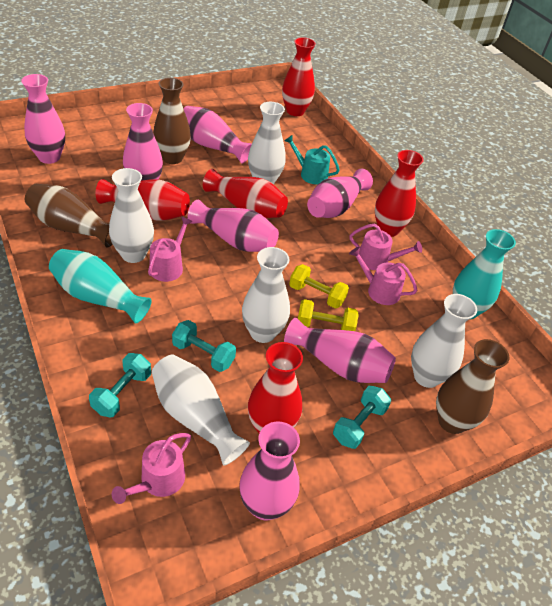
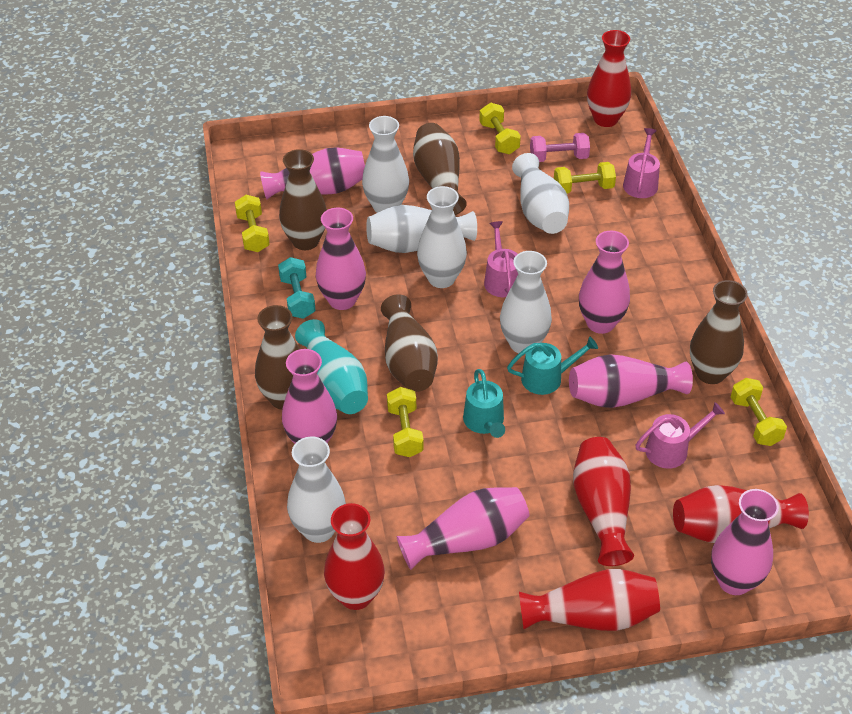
brown vase: [25,184,112,247] [153,78,191,164] [436,339,509,434] = 3 -> [255,305,300,410] [279,149,327,250] [381,294,438,392] [413,123,467,215] [690,280,748,384] = 5
pink dumbbell: none = 0 -> [530,133,590,162] = 1
pink watering can: [112,433,191,504] [148,217,193,282] [349,247,418,305] [350,224,422,270] = 4 -> [484,221,518,297] [623,128,660,198] [635,402,725,469] = 3
turquoise dumbbell: [89,353,151,417] [172,320,236,372] [333,386,391,449] = 3 -> [278,257,316,319] = 1
turquoise vase: [49,249,152,323] [453,229,516,319] = 2 -> [295,319,368,414] = 1
turquoise watering can: [285,135,340,184] = 1 -> [463,369,505,438] [507,337,598,395] = 2
white vase: [109,168,154,263] [152,354,250,466] [242,247,290,343] [248,102,286,184] [411,294,477,388] = 5 -> [287,437,346,543] [362,116,409,213] [366,205,477,253] [417,186,467,288] [500,251,552,354] [512,153,569,234] = 6
yellow dumbbell: [289,264,349,308] [298,299,359,331] = 2 -> [235,195,270,252] [387,387,424,457] [479,103,521,154] [554,162,616,193] [731,378,787,446] = 5

